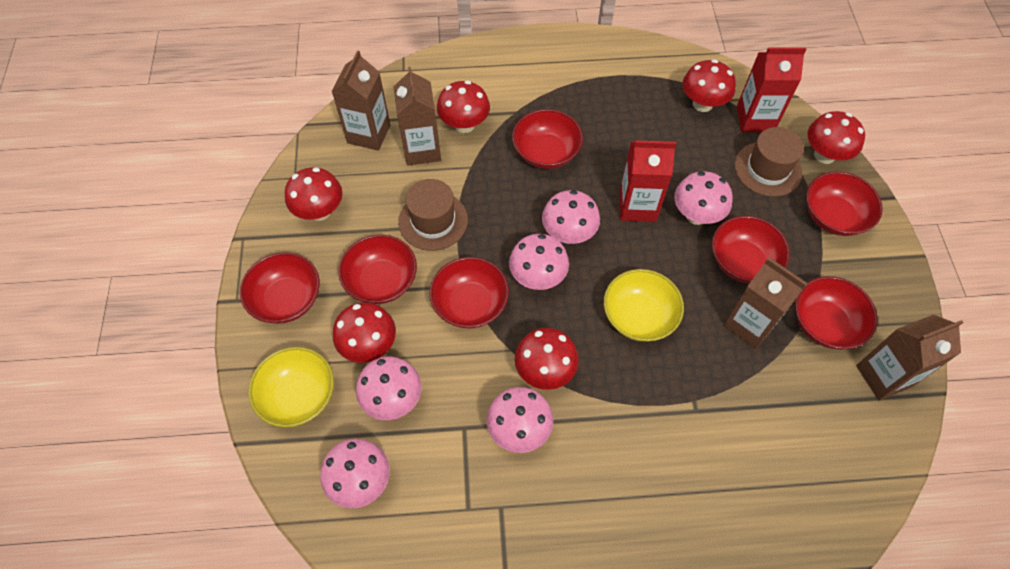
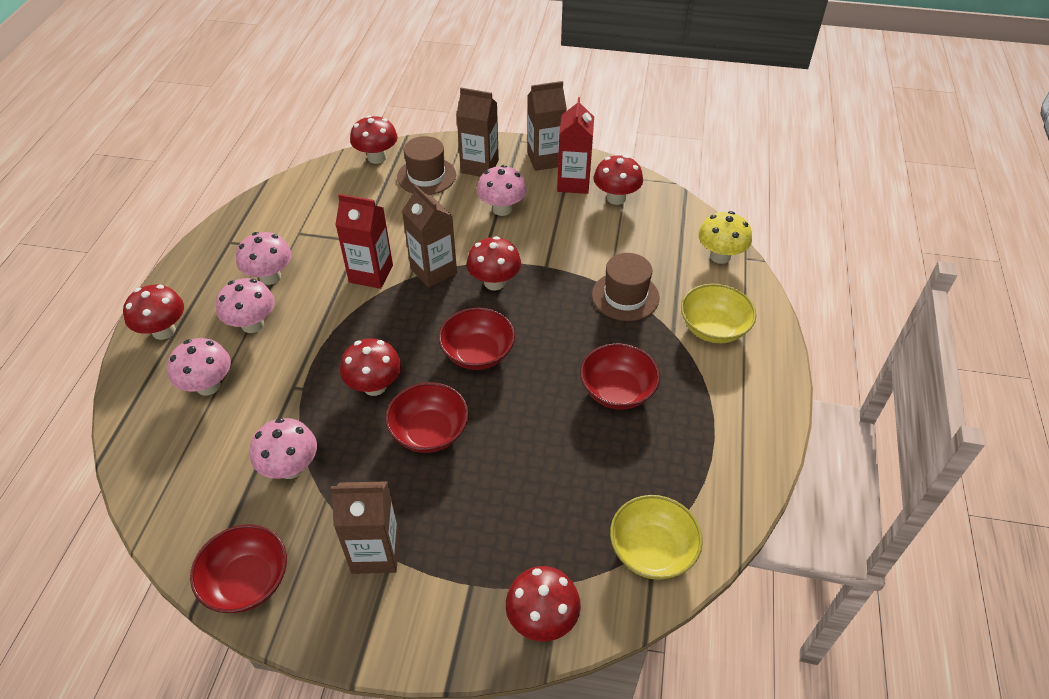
pink mushroom: [321,439,390,508] [356,356,421,420] [487,387,553,453] [509,234,569,290] [542,190,600,244] [674,171,733,225] = 6 -> [167,338,231,396] [216,278,275,333] [236,232,292,285] [250,418,317,479] [477,165,527,216] = 5
red bowl: [240,252,320,324] [338,235,417,304] [429,257,509,329] [512,109,583,169] [712,216,790,284] [795,276,878,349] [806,171,883,236] = 7 -> [190,525,287,613] [386,382,469,453] [439,308,515,370] [580,343,660,410] = 4
yellow mushroom: none = 0 -> [698,211,752,264] = 1

